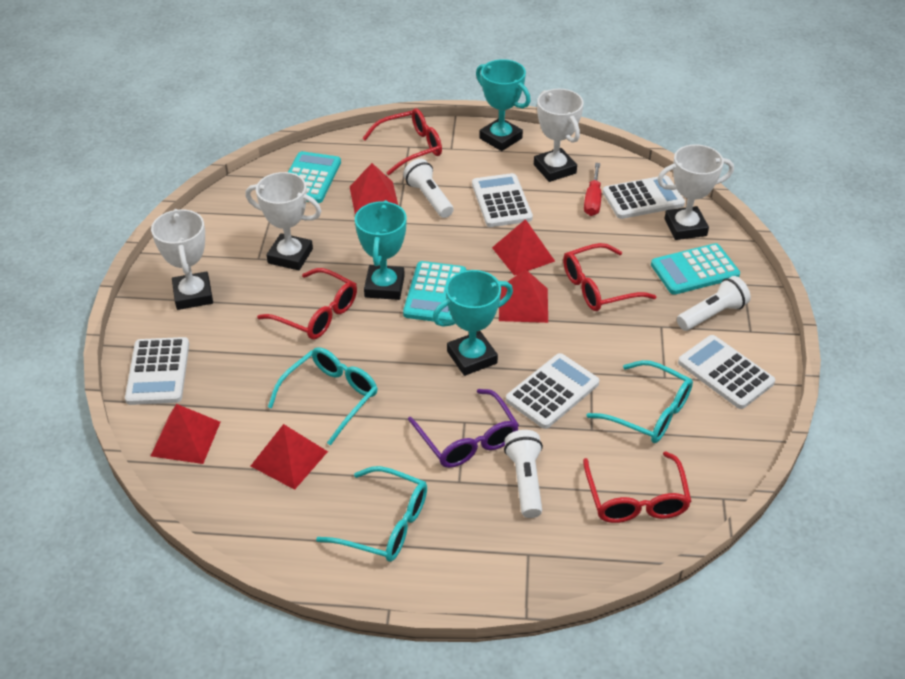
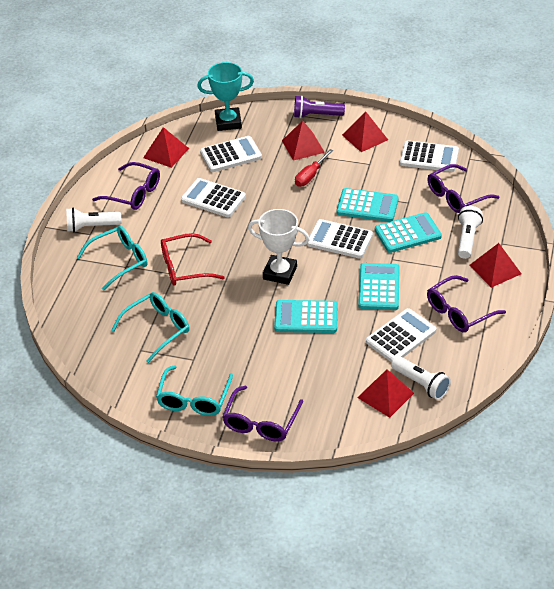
purple flashlight: none = 0 -> [294,95,345,118] = 1
purple glasses: [408,389,519,468] = 1 -> [92,162,160,210] [222,386,303,442] [427,275,506,332] [428,164,499,213] = 4
red glasses: [257,268,357,339] [362,108,442,175] [563,243,657,311] [583,451,692,523] = 4 -> [161,233,225,285] = 1
turquoise calculator: [288,151,341,203] [403,261,466,322] [651,243,740,295] = 3 -> [274,300,338,333] [337,188,399,222] [358,263,400,310] [375,212,442,253] = 4
turquoise trophy: [355,200,407,300] [432,270,513,376] [476,59,531,151] = 3 -> [197,62,254,131] = 1
white trophy: [151,209,213,310] [245,172,322,271] [534,89,584,182] [657,144,734,240] = 4 -> [248,209,310,285] = 1

